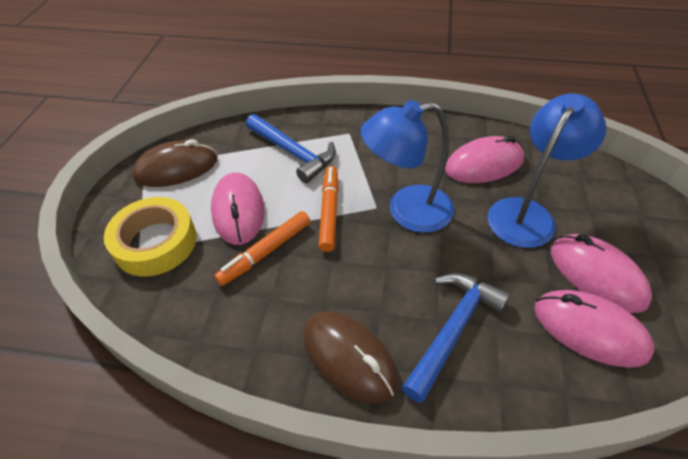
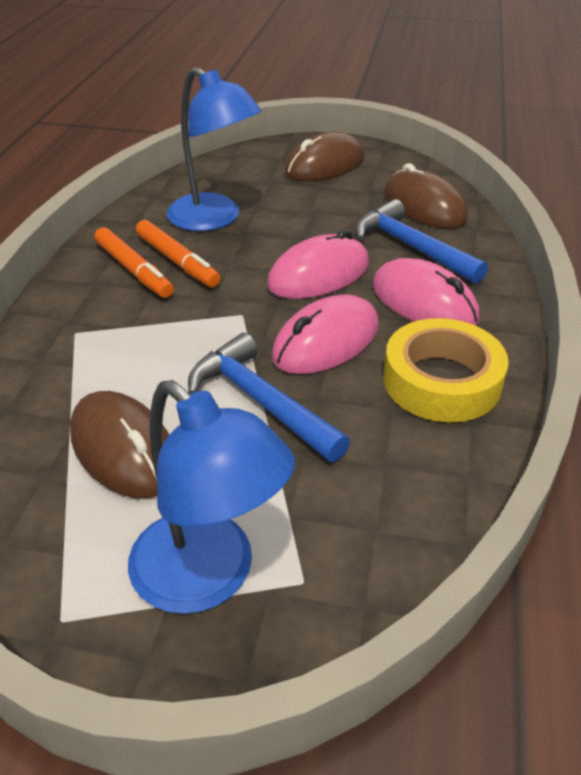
brown mouse: [132,139,218,187] [303,311,398,404] = 2 -> [70,391,169,499] [285,132,365,181] [384,163,468,229] = 3
pink mouse: [211,173,265,245] [445,136,524,183] [534,290,654,368] [551,234,652,313] = 4 -> [267,230,369,299] [272,294,379,374] [373,258,479,326] = 3

